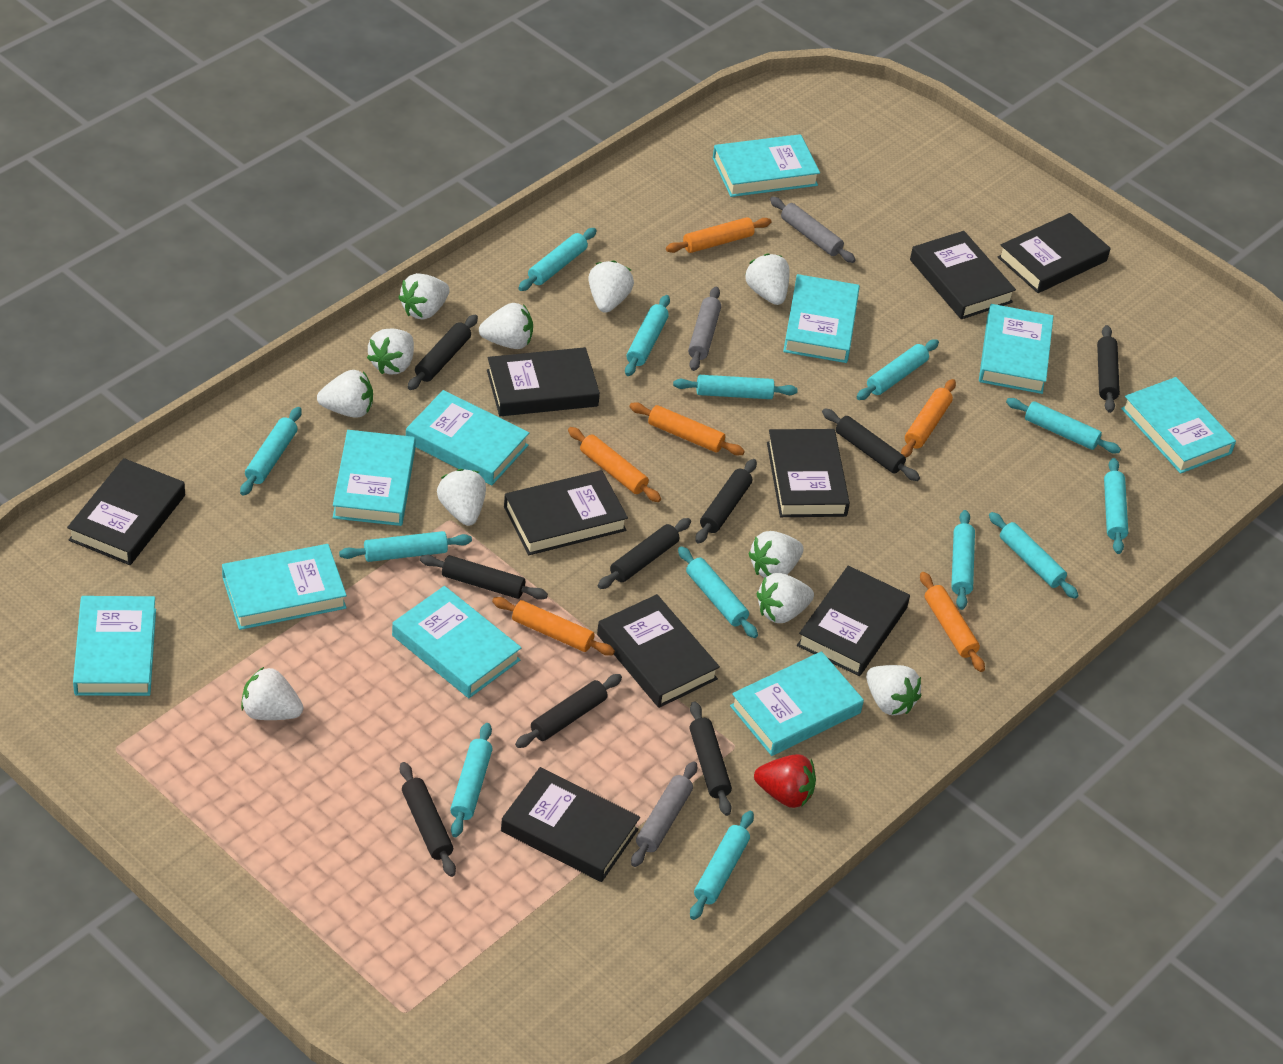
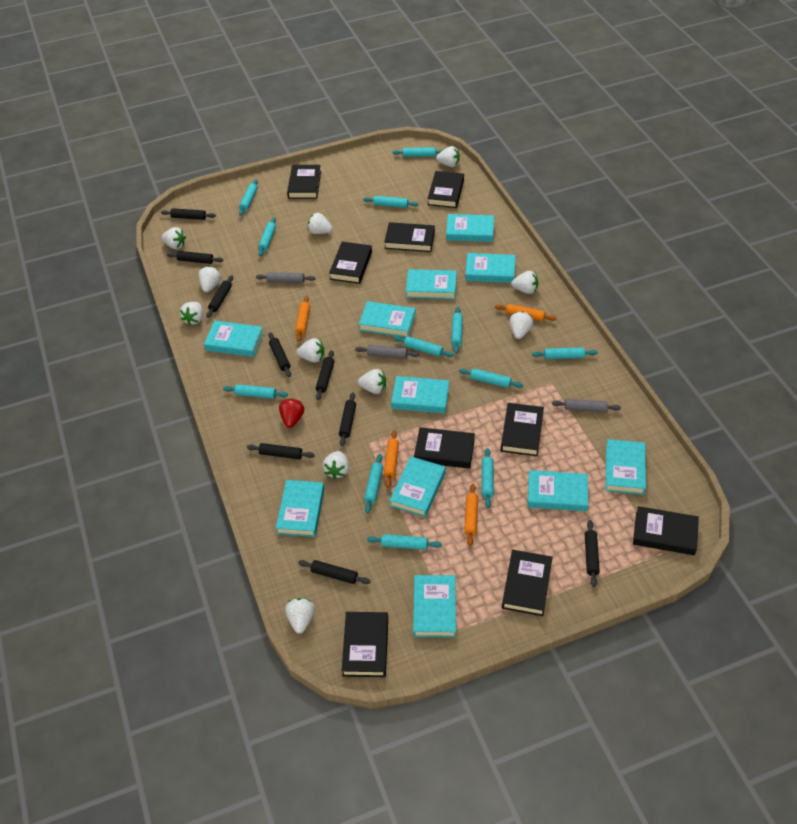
orange rolling pin: [492,597,615,656] [568,427,661,502] [629,402,745,455] [666,217,771,253] [901,379,956,458] [920,572,985,672] = 6 -> [295,296,310,342] [384,430,399,488] [464,484,478,547] [495,304,557,321] = 4
turquoise book: [73,596,156,696] [222,544,347,630] [333,430,416,526] [392,586,521,698] [406,390,529,485] [713,134,820,197] [730,651,864,756] [783,274,860,363] [979,304,1053,394] [1121,377,1236,474] = 10 -> [204,321,264,357] [276,480,324,537] [359,301,416,337] [390,456,446,517] [391,376,449,413] [406,269,457,299] [413,575,456,638] [446,214,494,242] [465,253,516,283] [528,470,588,511] [606,439,646,495] = 11
turquoise rolling pin: [240,407,302,496] [339,531,472,562] [450,723,493,837] [518,228,597,291] [625,295,670,376] [673,375,798,399] [678,546,758,638] [690,811,754,920] [857,339,939,400] [951,510,975,610] [989,512,1079,599] [1006,398,1121,453] [1104,458,1128,554] = 13 -> [223,384,288,399] [239,179,258,216] [258,217,276,257] [363,196,419,208] [364,454,383,513] [367,534,442,550] [393,147,443,157] [394,336,454,357] [451,307,463,354] [459,368,523,388] [482,448,494,508] [532,347,597,359] = 12

